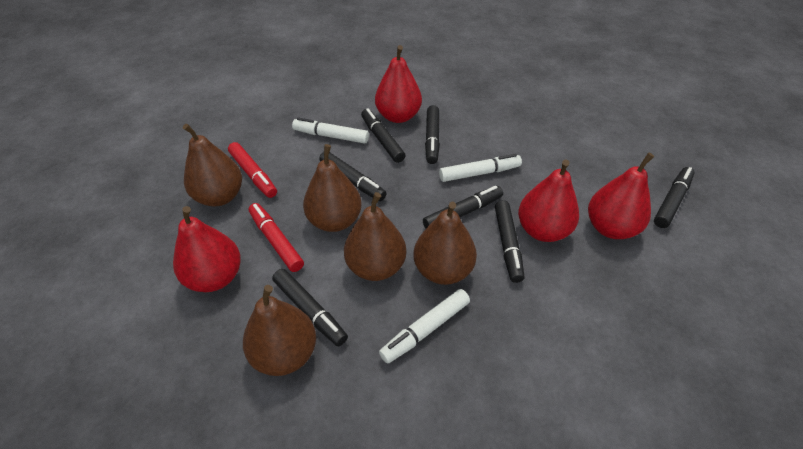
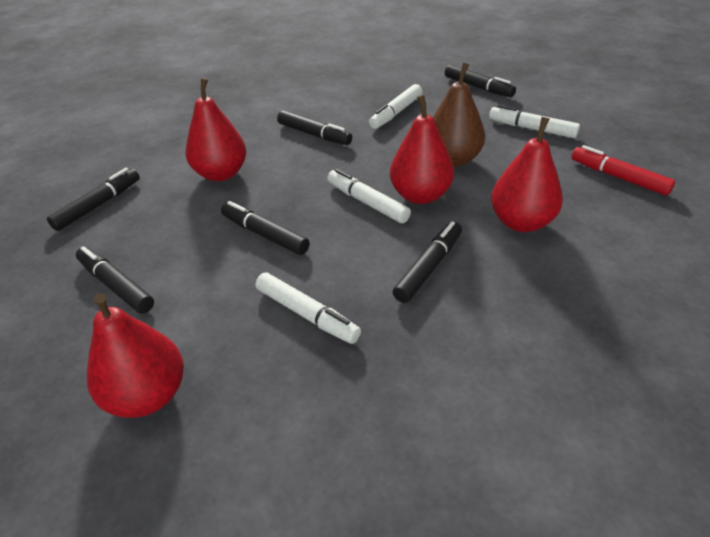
black marker: [272,269,348,346] [319,152,387,201] [361,109,406,163] [423,186,503,228] [425,105,440,164] [495,200,524,283] [654,167,695,228] = 7 -> [47,168,140,231] [76,246,154,314] [221,201,310,255] [277,110,352,145] [393,221,462,303] [445,65,516,97] = 6
brown pear: [183,124,242,206] [243,285,316,376] [303,144,362,232] [344,192,406,281] [414,202,477,285] = 5 -> [433,62,485,167] = 1
red marker: [228,142,277,198] [248,203,304,272] = 2 -> [571,145,675,196] = 1
white marker: [292,118,369,144] [379,289,470,363] [439,154,522,182] = 3 -> [256,272,361,344] [327,169,411,223] [369,84,423,129] [489,105,580,138] = 4

